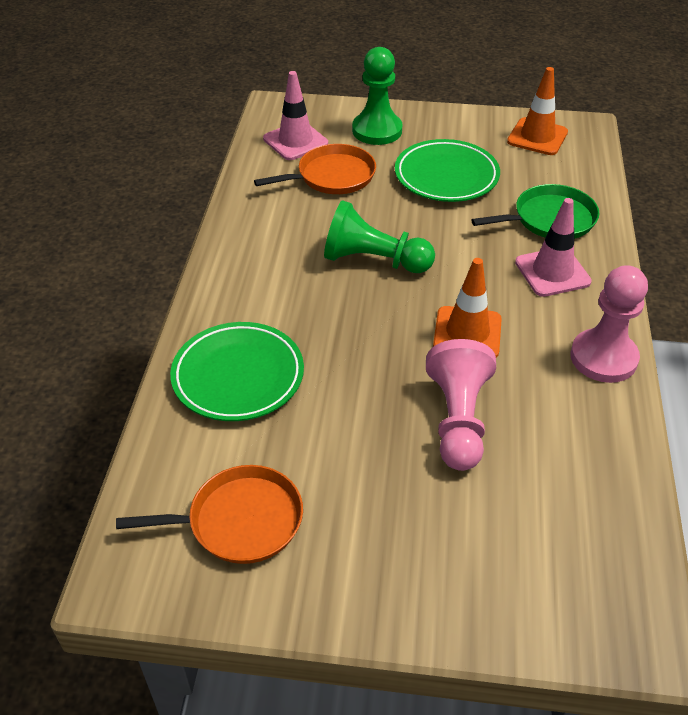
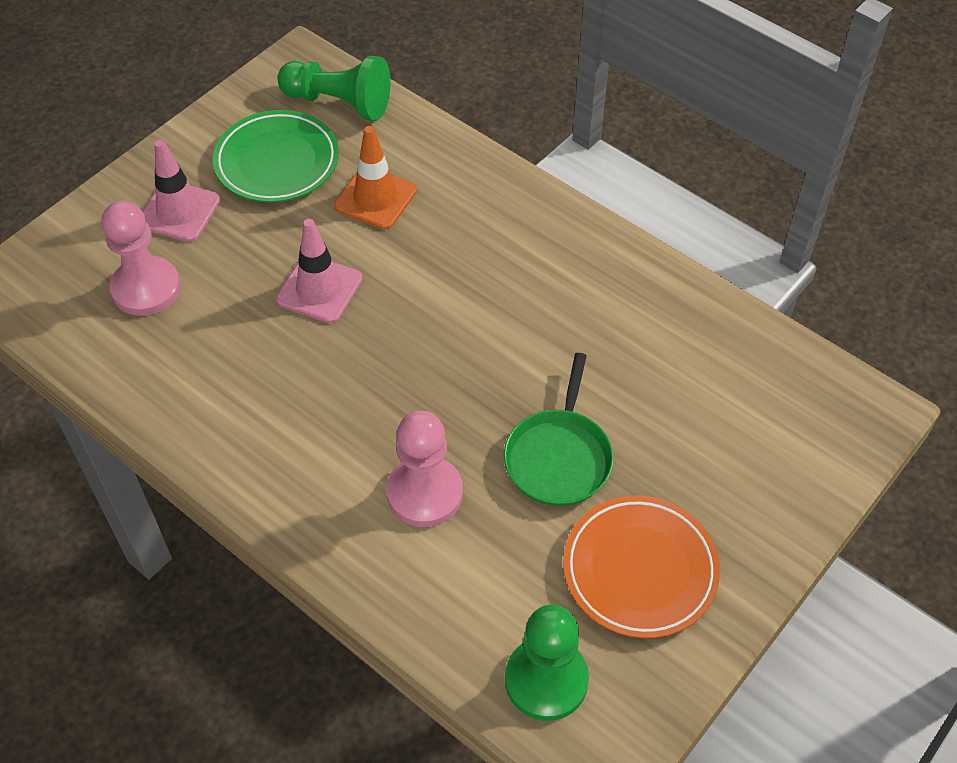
green plate: [170,322,304,421] [395,139,500,202] = 2 -> [212,110,339,203] = 1
orange pan: [116,465,303,564] [254,144,376,194] = 2 -> none = 0
orange plate: none = 0 -> [563,495,720,638] = 1
orange traffic cone: [433,258,502,358] [507,67,568,155] = 2 -> [334,126,417,229] = 1

